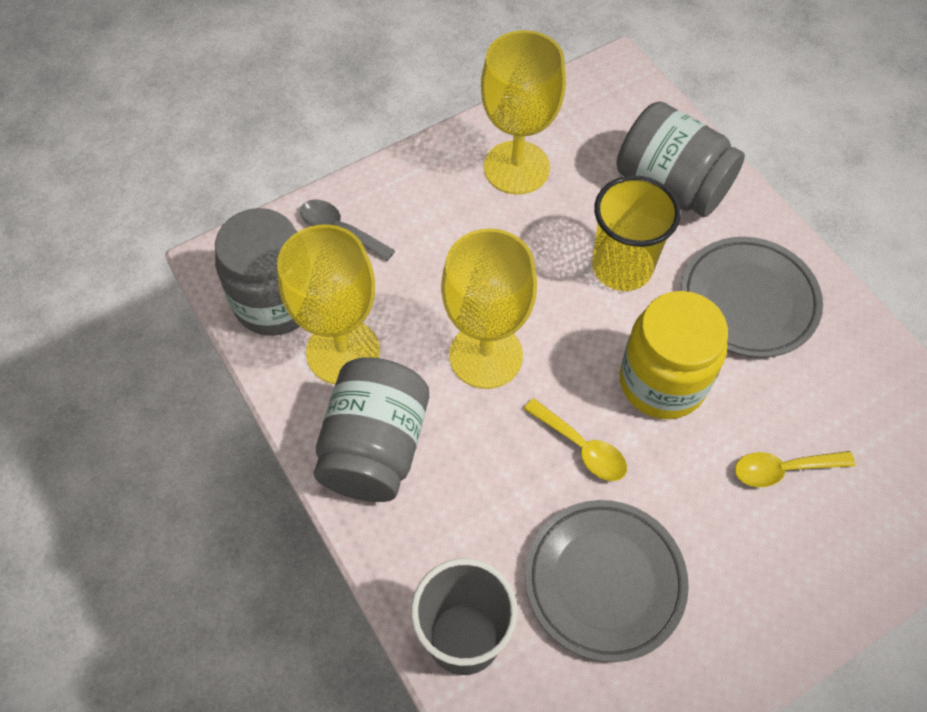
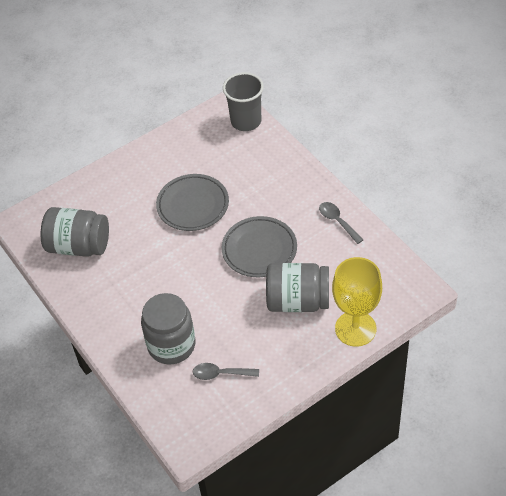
grey spoon: [300,199,395,261] = 1 -> [193,363,259,380] [319,202,363,244] = 2
yellow cup: [592,175,681,291] = 1 -> none = 0
yellow goblet: [277,224,380,384] [441,228,537,389] [481,30,566,194] = 3 -> [332,257,382,347] = 1
yellow jar: [620,291,728,419] = 1 -> none = 0
yellow spoon: [524,398,627,481] [735,451,855,487] = 2 -> none = 0

